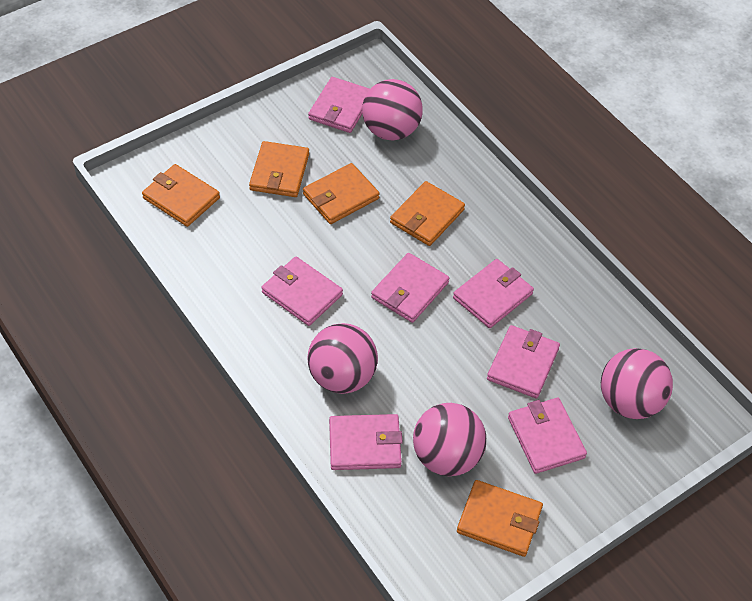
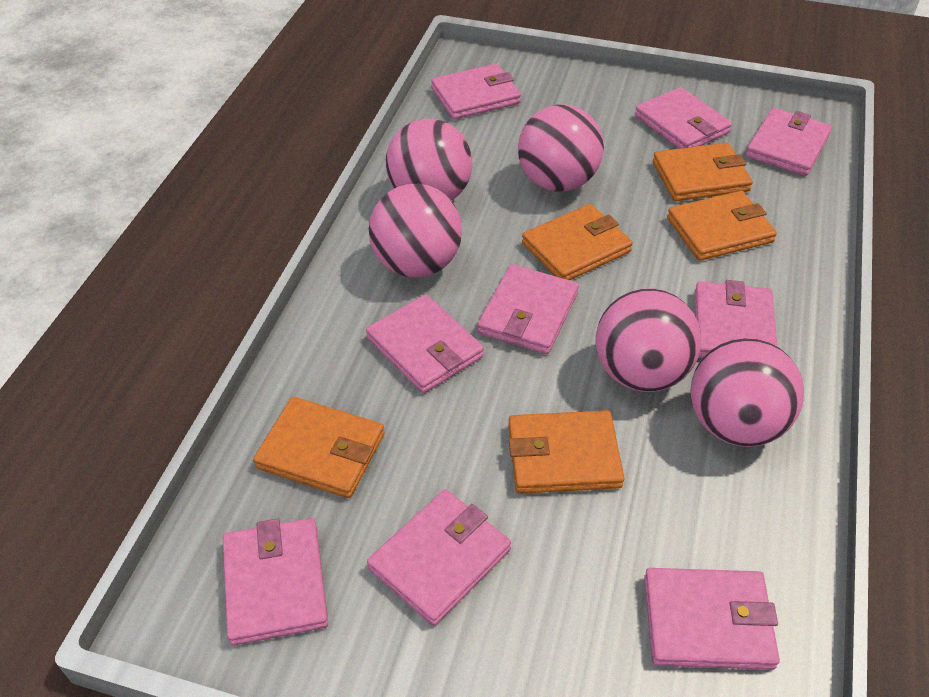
pink ball: [307,323,378,394] [362,79,422,140] [413,403,486,476] [601,348,673,419] = 4 -> [369,184,462,278] [386,119,473,201] [518,104,604,192] [596,288,701,392] [690,338,804,447] = 5
pink wallet: [261,257,343,326] [308,77,370,133] [329,414,403,470] [371,253,449,323] [453,259,534,328] [487,325,560,399] [508,397,587,474] = 7 -> [223,518,328,645] [366,294,484,393] [367,489,511,626] [431,63,521,119] [477,264,579,354] [635,87,732,149] [644,568,780,670] [695,280,777,358] [746,108,832,176] = 9

